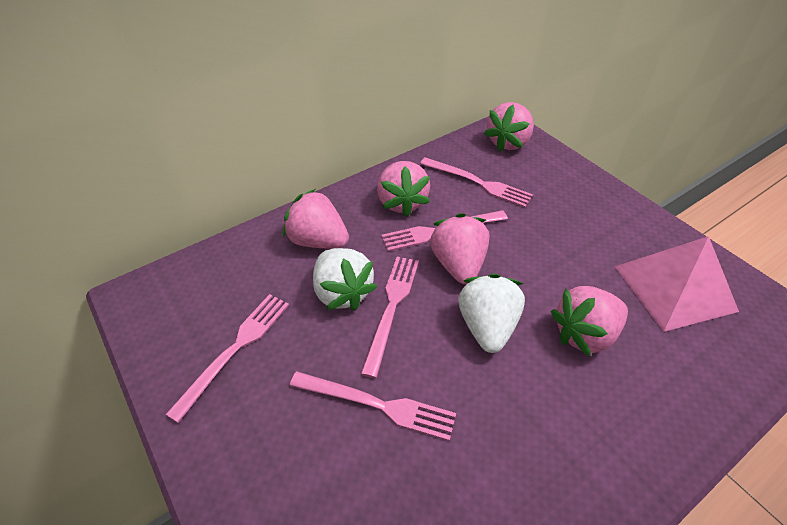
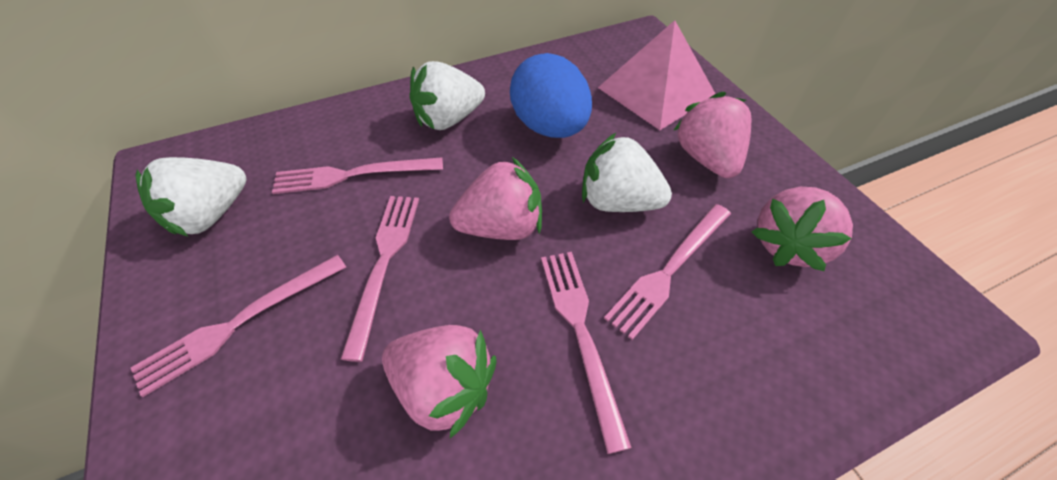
blue egg: none = 0 -> [510,53,592,138] = 1
pink strawberry: [283,189,349,248] [377,161,430,217] [430,213,490,284] [484,102,534,152] [551,286,628,357] = 5 -> [382,325,497,438] [449,157,542,240] [674,92,751,178] [752,187,853,271] = 4
white strawberry: [313,248,377,311] [458,274,525,353] = 2 -> [135,157,246,237] [410,61,485,130] [582,133,672,212] = 3

